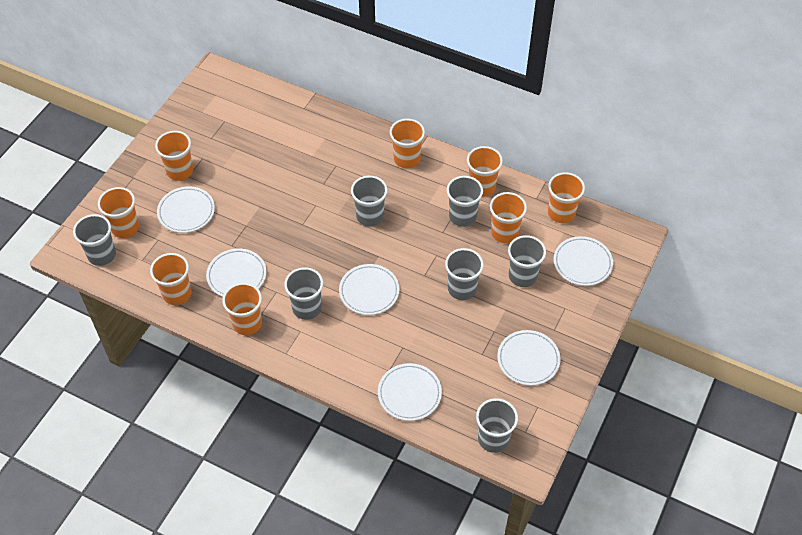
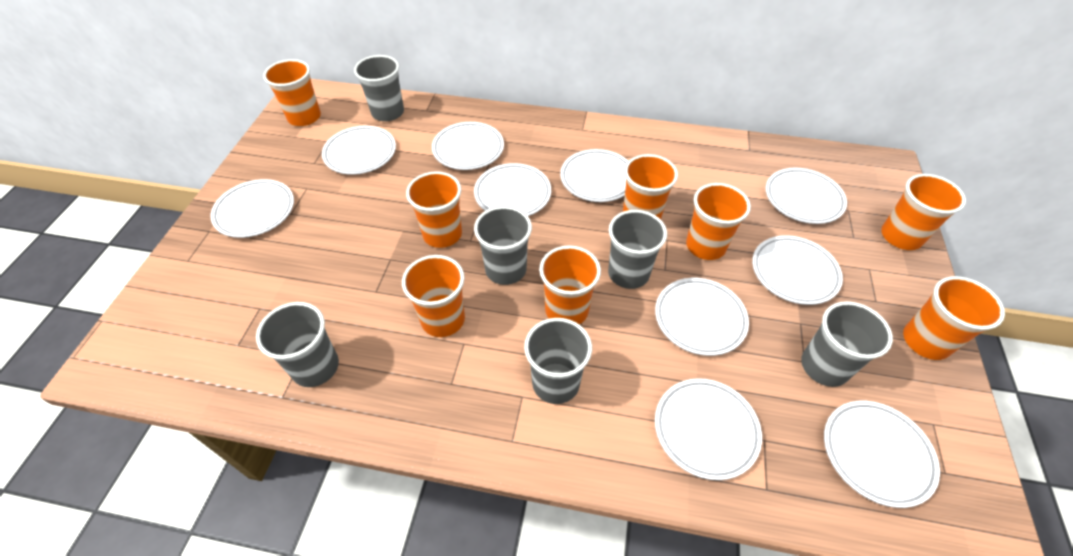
grey cup: [73,214,116,266] [284,267,323,320] [351,176,387,226] [445,248,484,300] [447,176,483,227] [476,398,518,453] [508,235,546,287] = 7 -> [256,302,339,387] [354,55,404,121] [474,206,532,285] [524,318,592,404] [608,210,667,289] [801,301,893,387] = 6
white plate: [157,187,215,233] [206,249,266,297] [339,264,399,315] [378,363,442,421] [497,330,560,386] [554,236,613,286] = 6 -> [210,179,294,238] [322,126,396,175] [432,122,504,170] [474,163,551,216] [560,149,628,202] [655,278,749,356] [655,378,762,480] [752,235,843,305] [766,168,847,224] [824,401,940,508] = 10

